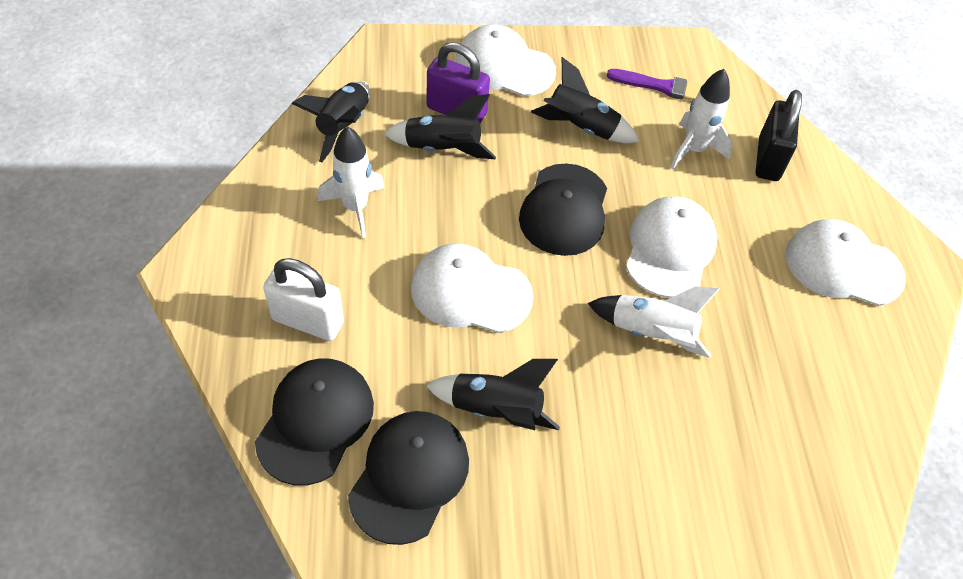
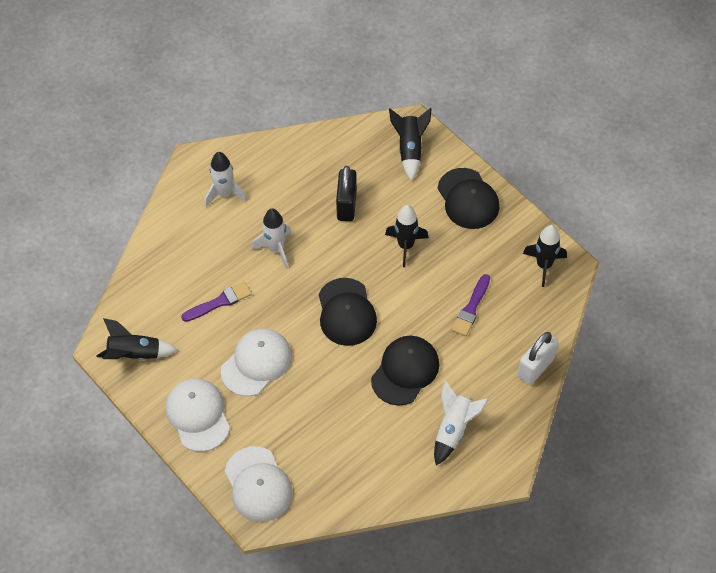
purple brush: [607,69,703,101] = 1 -> [181,282,252,322] [451,274,490,336] = 2
purple padlock: [427,42,490,123] = 1 -> none = 0
white cap: [411,244,533,333] [455,24,556,96] [626,197,717,298] [786,219,906,306] = 4 -> [166,379,230,452] [221,328,292,396] [225,446,292,522] = 3

